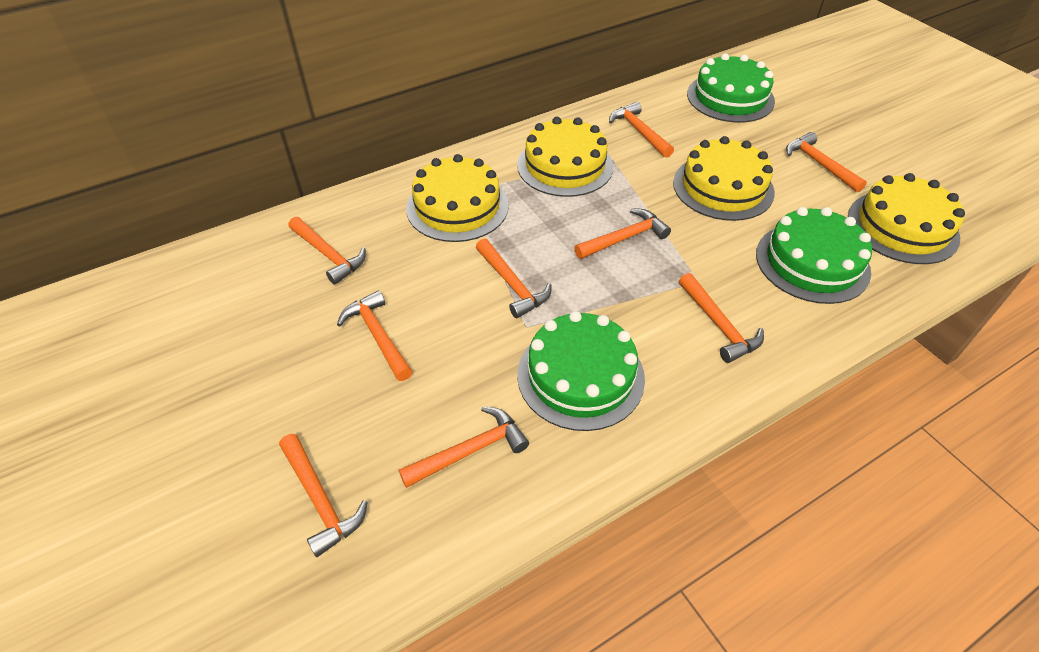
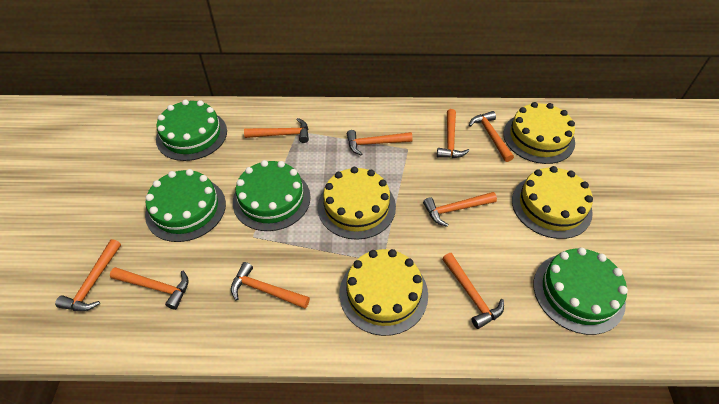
green cake: [517,311,645,431] [687,53,775,123] [756,207,872,304] = 3 -> [145,169,226,242] [156,100,227,161] [233,160,311,231] [533,247,628,335] = 4

